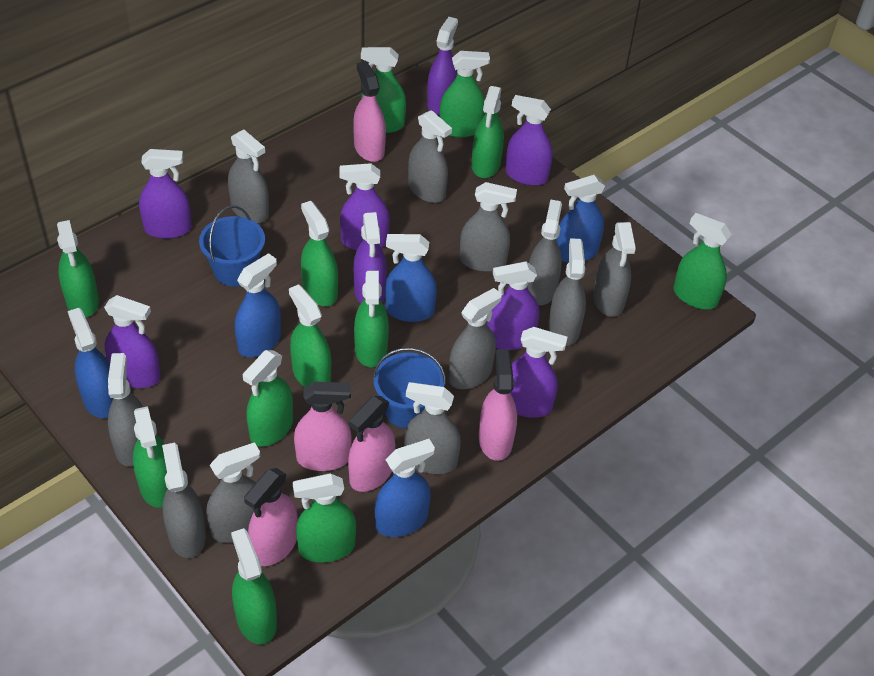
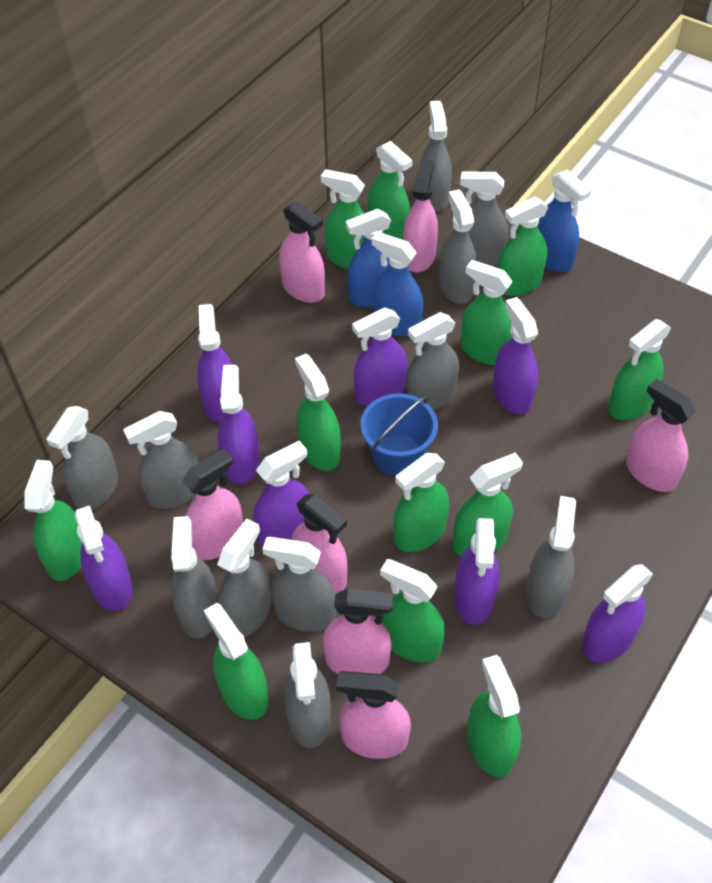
blue bucket: [199,205,265,287] [372,348,446,429] = 2 -> [360,393,438,476] = 1
blue spray bottle: [68,308,113,418] [235,253,281,357] [375,439,435,537] [385,234,437,322] [556,175,605,263] = 5 -> [346,209,391,307] [372,232,423,337] [537,170,591,273] = 3
pink spray bottle: [244,468,298,566] [294,381,352,471] [348,396,395,492] [353,61,386,162] [479,349,517,461] = 5 -> [182,449,243,560] [279,201,325,303] [291,494,347,594] [323,588,393,674] [336,671,411,759] [403,159,438,273] [626,379,696,492] = 7

